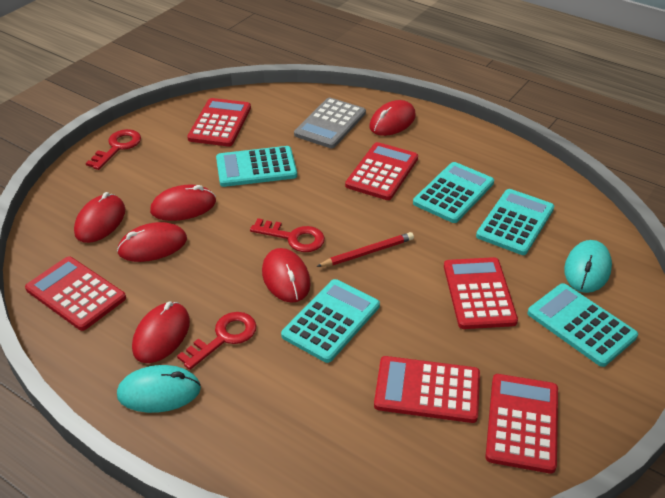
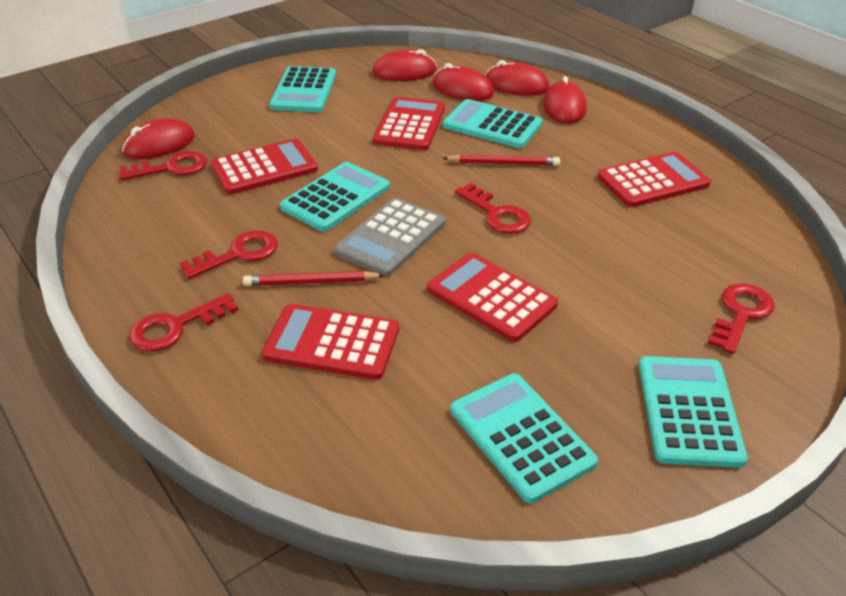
red calculator: [25,256,126,331] [187,98,251,147] [345,142,418,200] [374,356,480,423] [444,257,518,329] [485,374,558,474] = 6 -> [211,139,318,195] [262,304,399,380] [373,97,445,150] [427,253,558,342] [598,152,711,207] = 5
red key: [86,129,141,170] [177,312,256,370] [250,218,325,252] = 3 -> [119,151,207,180] [129,293,239,351] [180,230,278,279] [455,183,531,234] [708,283,775,354] = 5
red mouse: [74,192,125,243] [117,222,187,262] [132,302,190,363] [150,185,216,221] [262,248,311,303] [370,100,416,136] = 6 -> [122,118,195,159] [372,49,437,81] [433,63,494,101] [485,60,550,96] [543,76,587,124] = 5
red pencil: [316,232,414,267] = 1 -> [243,271,385,286] [442,154,560,166] = 2
turquoise mouse: [117,365,201,413] [564,240,612,293] = 2 -> none = 0

